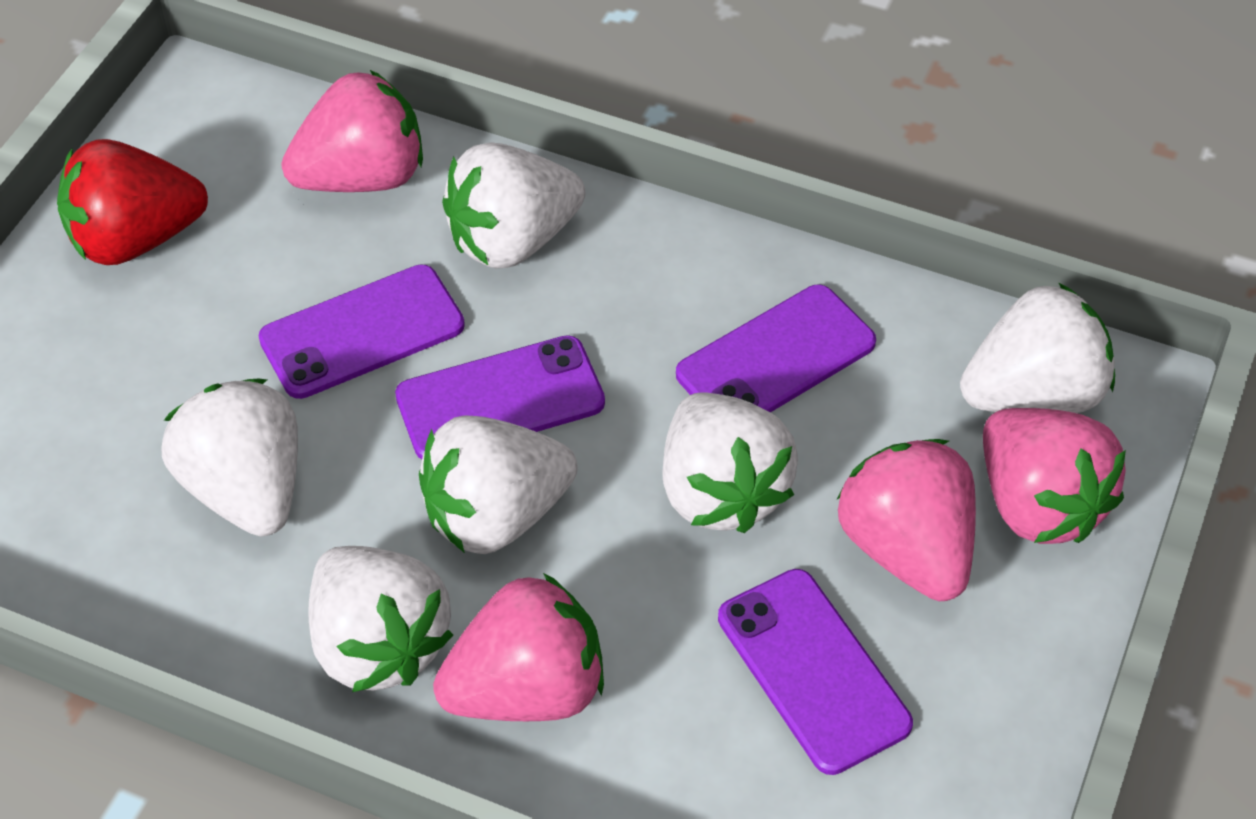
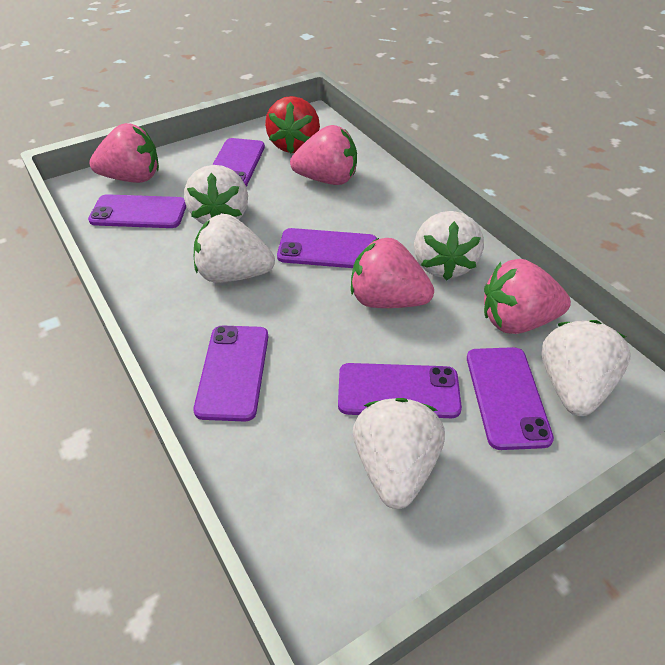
purple phone: [258,264,465,399] [395,335,605,459] [676,285,876,413] [718,569,913,775] = 4 -> [88,194,186,228] [193,326,268,421] [212,138,265,186] [277,228,377,268] [338,363,462,418] [467,347,554,450] = 6
white strawberry: [162,378,298,536] [308,546,453,692] [419,415,578,554] [442,142,585,269] [662,392,798,533] [960,282,1115,413] = 6 -> [184,165,248,224] [194,214,275,283] [353,398,445,509] [414,211,484,280] [542,320,631,416] = 5

